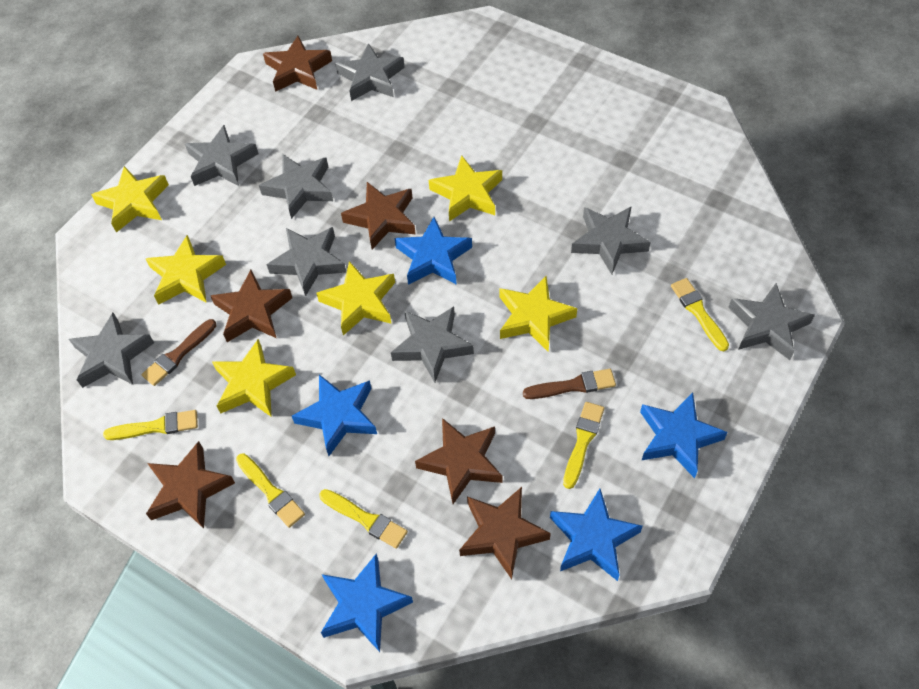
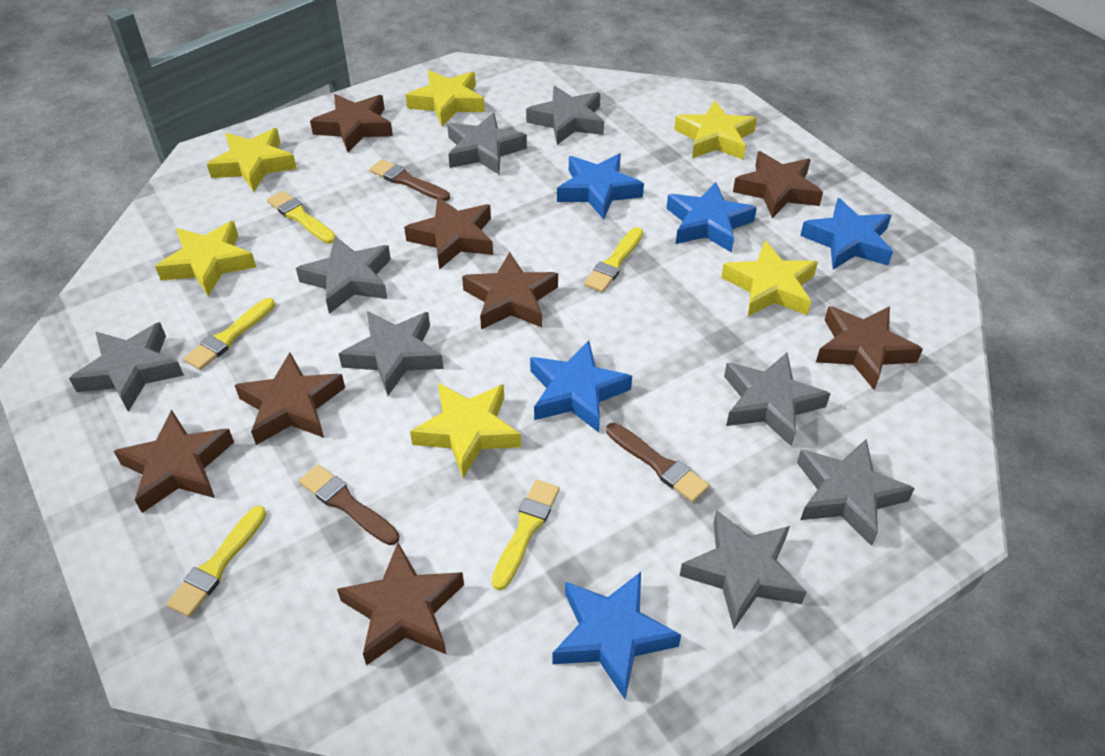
brown brush: [141,319,216,386] [523,369,616,399] = 2 -> [299,464,399,545] [369,159,450,201] [606,423,709,502] = 3
brown star: [146,441,235,529] [211,270,292,342] [263,36,332,92] [341,182,416,250] [415,418,502,504] [459,487,551,579] = 6 -> [114,410,234,513] [235,352,345,445] [310,94,393,152] [337,543,464,666] [404,197,493,270] [462,252,558,329] [733,151,823,218] [816,306,923,390] = 8

